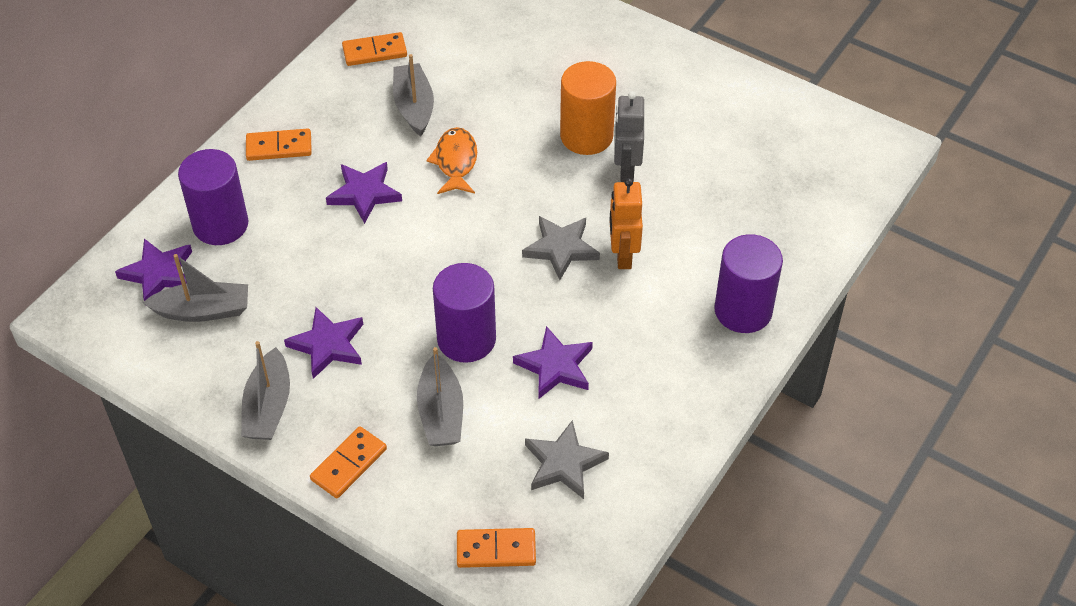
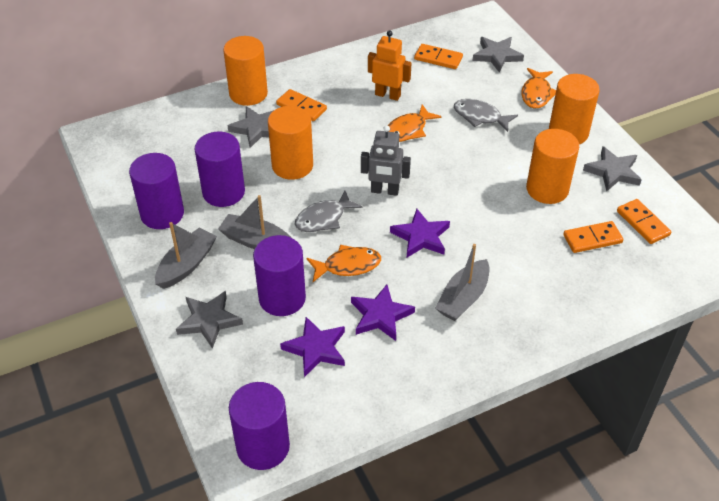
grey boat: [142,254,248,322] [241,341,290,440] [393,54,434,136] [417,347,463,446] = 4 -> [155,222,217,289] [218,195,292,249] [435,244,489,321] = 3
grey fish: none = 0 -> [295,191,363,232] [454,99,518,132] = 2
grey star: [522,216,600,280] [525,420,609,499] = 2 -> [176,291,243,349] [228,106,274,148] [473,37,524,72] [583,146,642,191] = 4
orange cylinder: [560,61,616,155] = 1 -> [223,36,268,106] [268,106,313,180] [526,129,579,204] [549,74,600,144] = 4
orange fish: [426,127,477,194] = 1 -> [307,245,381,282] [388,104,442,142] [522,68,556,108] = 3
purple cylinder: [178,149,248,245] [433,263,496,363] [714,234,783,333] = 3 -> [129,153,184,229] [195,132,245,207] [229,382,290,470] [253,235,306,316] = 4
purple star: [115,238,192,301] [284,307,363,379] [326,162,402,224] [513,326,593,399] = 4 -> [280,317,345,377] [351,285,415,341] [390,209,450,258] = 3

